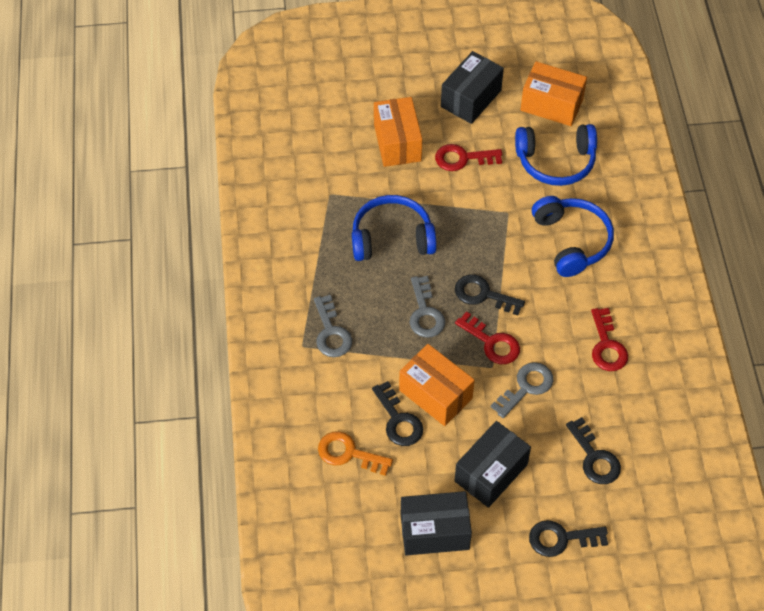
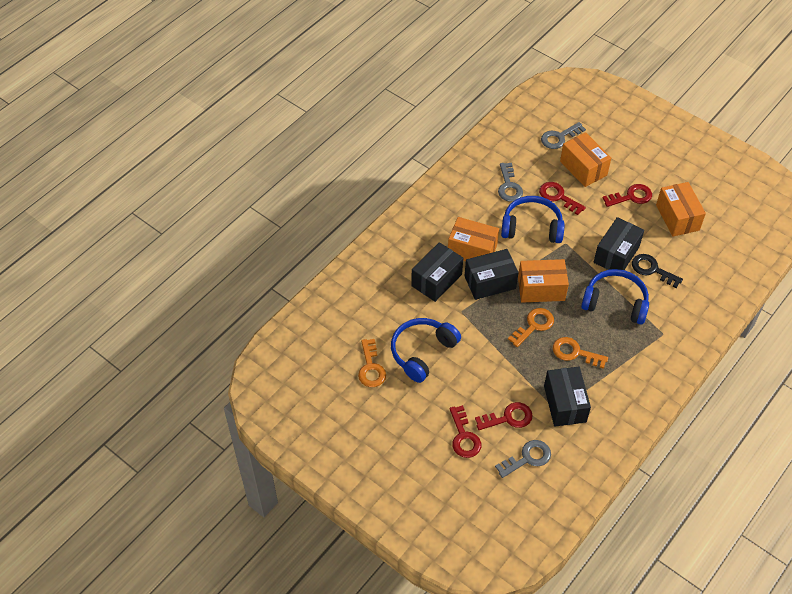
black box: [401,491,472,555] [441,51,504,124] [454,421,531,508] = 3 -> [411,242,463,302] [465,249,519,300] [544,367,591,427] [594,217,644,270] = 4
black key: [372,381,423,446] [455,274,525,315] [529,520,608,557] [566,417,621,484] = 4 -> [632,254,683,288] = 1
orange box: [374,97,422,167] [399,344,475,426] [520,61,587,126] = 3 -> [448,217,499,261] [518,259,569,303] [560,132,611,187] [656,182,706,236] = 4
orange key: [318,431,393,476] = 1 -> [358,339,386,387] [508,308,554,347] [553,337,608,369] = 3
red key: [435,144,502,171] [455,311,520,364] [591,308,628,371] = 3 -> [449,405,481,458] [475,402,533,430] [539,182,586,215] [602,184,652,207] = 4

